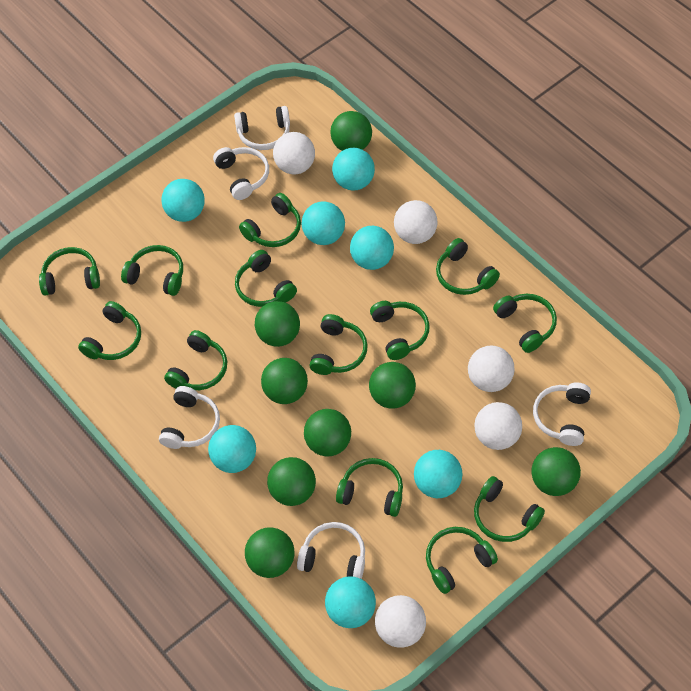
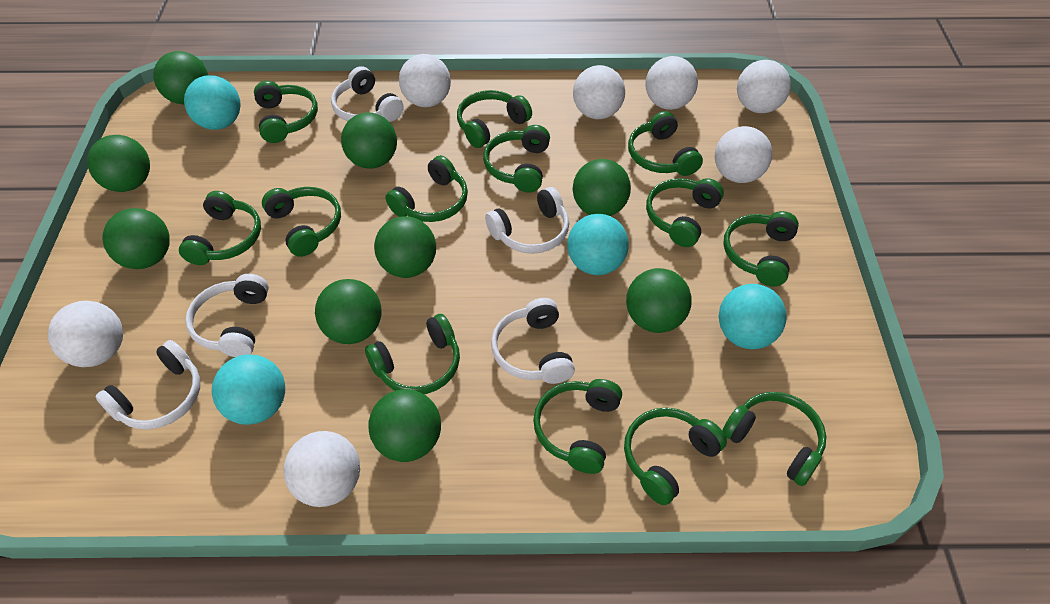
green ball: [245,527,294,578] [255,301,300,347] [261,358,308,404] [267,457,316,506] [304,409,351,456] [330,111,372,151] [369,362,416,409] [531,447,581,496] = 8 -> [87,135,150,192] [102,208,170,269] [153,51,208,104] [315,279,382,344] [341,112,397,169] [368,389,441,462] [374,216,436,278] [573,159,631,216] [626,268,692,333] = 9
turquoise ball: [161,179,205,222] [208,425,256,473] [302,201,345,245] [325,576,376,628] [332,148,375,191] [350,226,394,270] [414,450,463,498] = 7 -> [184,75,241,130] [212,354,285,425] [567,214,629,275] [718,284,787,349] = 4
white ball: [273,132,315,175] [375,595,426,648] [394,200,438,244] [468,345,515,392] [474,402,522,450] = 5 -> [48,301,123,367] [283,431,360,507] [399,54,451,107] [573,65,625,119] [645,56,698,110] [715,126,772,183] [737,60,791,113] = 7

